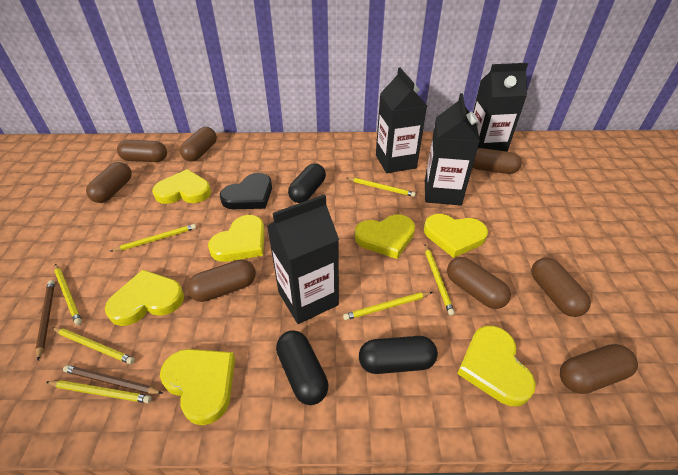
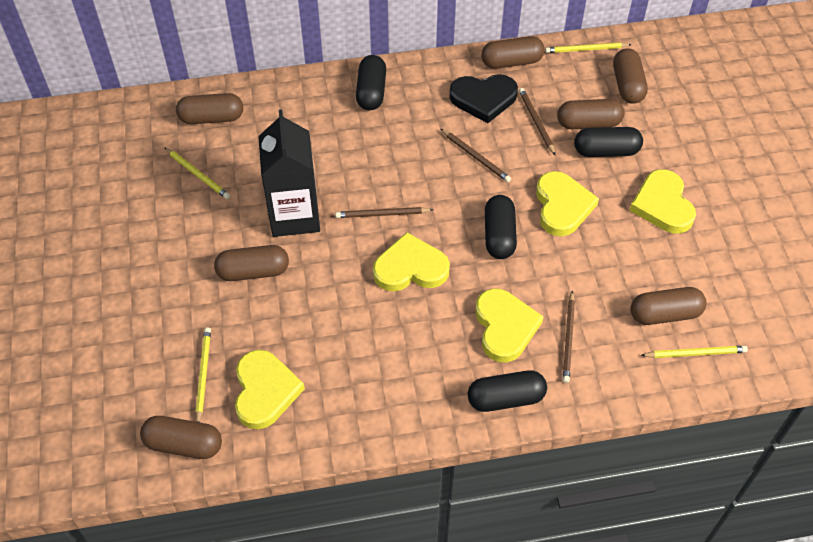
black capsule: [276,330,328,405] [288,163,326,203] [359,336,438,374] = 3 -> [356,55,386,110] [468,370,547,412] [485,195,517,259] [574,127,643,157] = 4
black carton: [267,195,339,324] [376,68,427,173] [425,93,480,205] [473,63,528,152] = 4 -> [258,110,320,237] = 1
brown capsule: [86,162,132,203] [117,140,167,162] [180,127,217,162] [187,259,256,302] [447,257,511,309] [473,148,522,174] [531,258,591,317] [560,344,638,394] = 8 -> [140,416,222,459] [176,93,243,124] [214,245,289,281] [481,36,545,69] [557,99,624,129] [613,48,648,104] [630,287,707,325] = 7
brown pencil: [36,280,55,360] [63,365,163,394] = 2 -> [335,207,433,218] [441,129,511,182] [519,88,555,155] [563,291,575,383] = 4
yellow heart: [105,270,184,326] [152,169,211,204] [160,349,235,425] [208,215,265,262] [355,214,415,259] [424,214,488,258] [457,326,536,406] = 7 -> [235,350,305,429] [373,232,450,292] [475,288,544,362] [536,171,599,236] [629,169,696,234] = 5
yellow pencil: [46,380,152,403] [52,327,135,364] [55,264,82,325] [110,224,196,252] [343,292,432,320] [347,178,416,197] [425,245,455,315] = 7 -> [164,147,230,199] [196,327,211,422] [545,42,632,53] [641,346,748,358] = 4

